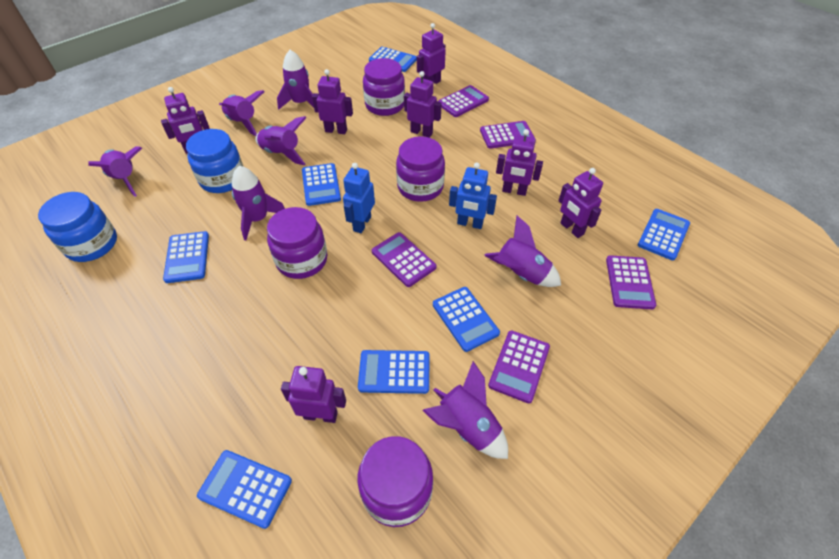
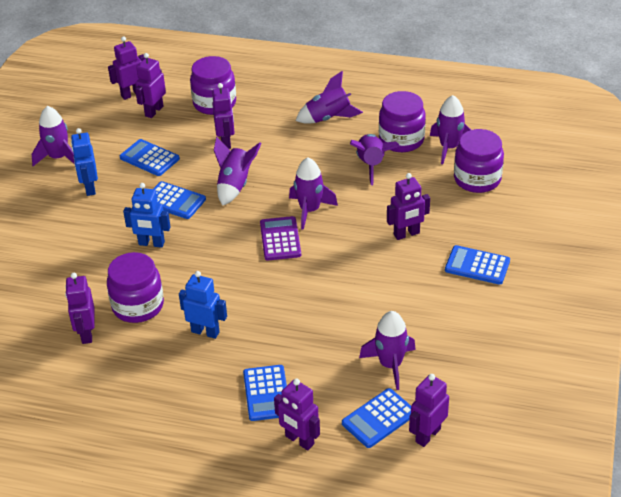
blue calculator: [163,231,209,283] [197,450,292,529] [302,163,341,206] [358,350,430,394] [369,47,417,72] [433,287,500,352] [638,209,690,260] = 7 -> [120,139,180,176] [153,181,206,219] [243,365,287,421] [342,388,411,448] [445,245,510,285] = 5
blue jar: [38,192,117,262] [186,129,243,193] = 2 -> none = 0
blue robot: [343,163,375,233] [449,162,497,229] = 2 -> [71,128,98,196] [123,183,171,248] [179,271,227,339] = 3
purple calculator: [372,232,436,287] [438,85,489,117] [480,121,535,149] [488,330,550,403] [606,255,656,309] = 5 -> [260,216,301,260] = 1

